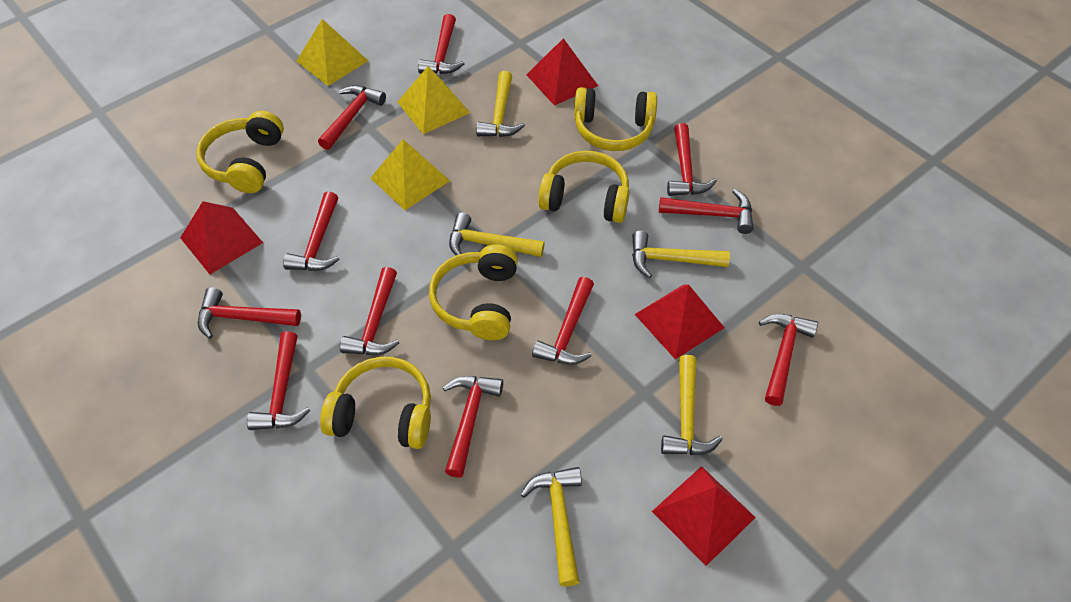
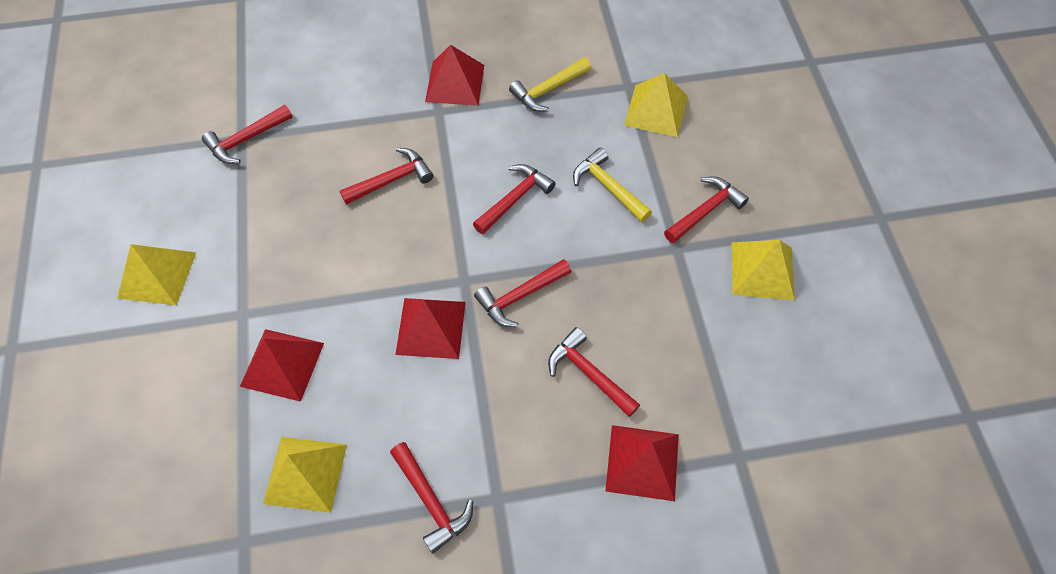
red hammer: [198,287,301,339] [247,331,310,430] [283,191,340,271] [318,85,386,150] [340,267,399,355] [418,14,465,74] [443,376,503,478] [532,277,594,365] [659,189,753,234] [667,123,717,196] [759,314,818,406] = 11 -> [202,105,293,164] [340,148,434,205] [390,442,473,554] [473,164,556,234] [474,259,571,327] [548,327,640,417] [664,176,749,243] = 7
yellow hammer: [449,212,545,257] [476,71,525,137] [520,467,582,587] [632,231,730,278] [661,355,723,455] = 5 -> [509,57,591,112] [573,147,652,222] = 2
yellow headphones: [196,111,284,193] [320,357,431,449] [429,244,518,340] [538,151,630,223] [574,87,657,151] = 5 -> none = 0
yellow pyramid: [296,19,368,86] [371,139,450,210] [398,66,470,134] = 3 -> [117,244,196,306] [263,437,347,513] [624,73,688,137] [732,240,795,301] = 4

